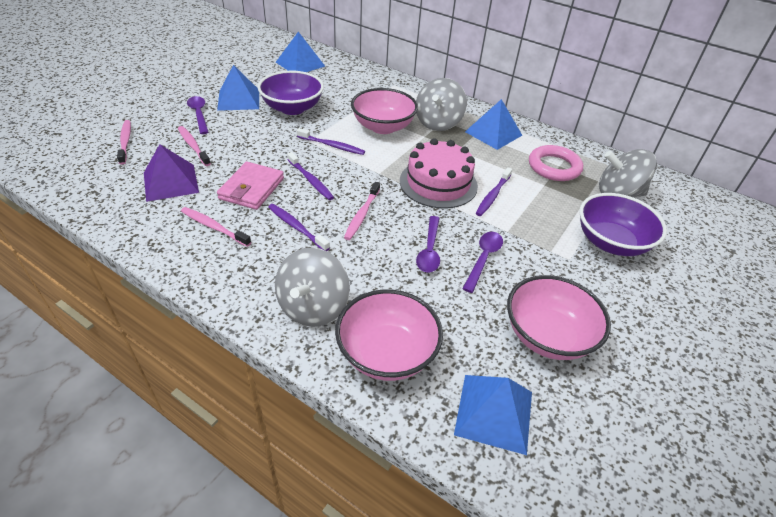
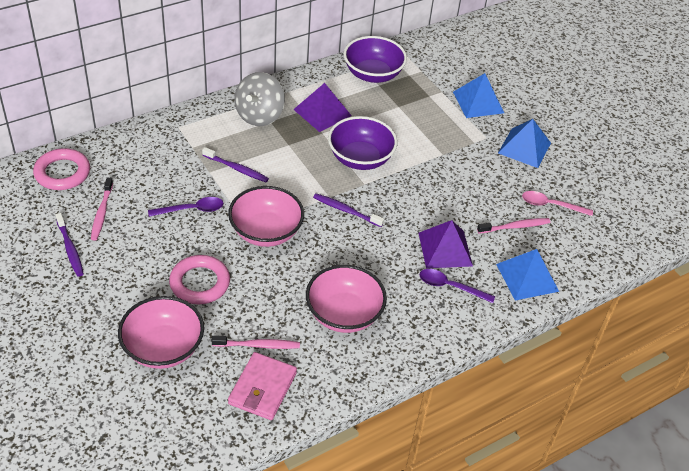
blue pyramid: [217,65,259,111] [276,32,325,72] [454,375,532,455] [465,99,522,150] = 4 -> [453,73,504,118] [496,249,559,301] [498,119,551,168] = 3
grey spinning top: [275,247,350,327] [416,78,467,131] [599,149,657,197] = 3 -> [234,72,285,126] = 1
pink cake: [400,138,478,209] = 1 -> none = 0
pink ring: [529,145,583,181] = 1 -> [33,148,90,190] [169,255,230,305] = 2
pink spoon: none = 0 -> [522,191,593,216] = 1
pink toothbrush: [117,120,131,165] [178,126,211,166] [181,207,251,247] [344,182,380,240] = 4 -> [91,178,113,241] [211,336,300,349] [477,218,550,234] = 3
purple pyramid: [144,144,199,202] = 1 -> [293,83,352,132] [418,220,473,268] = 2
purple spoon: [187,96,209,134] [416,216,440,272] [462,232,503,293] = 3 -> [148,197,223,217] [419,269,495,303] = 2
purple toothbrush: [268,204,330,251] [287,152,334,200] [297,128,365,155] [476,167,512,216] = 4 -> [55,213,84,277] [202,147,269,182] [313,193,384,227] = 3

